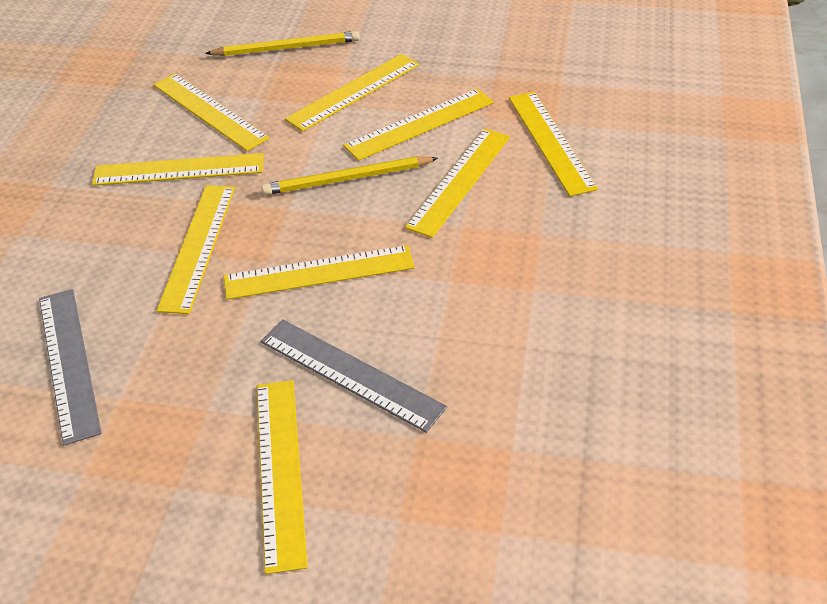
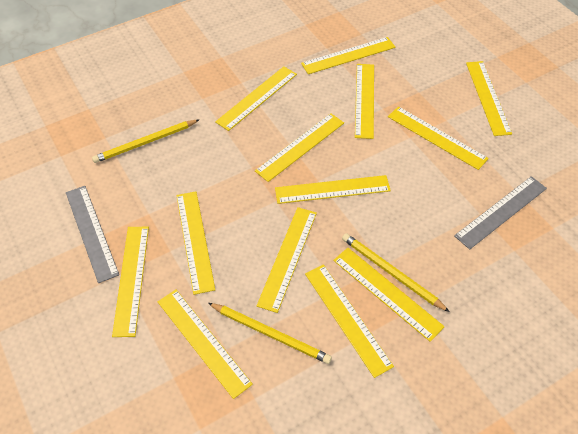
yellow pencil: [205,31,360,56] [261,156,438,195] = 2 -> [92,120,199,163] [208,303,332,364] [342,233,450,312] = 3
yellow ruler: [92,153,263,186] [153,73,269,151] [156,185,235,314] [224,245,415,300] [257,380,308,574] [285,54,419,132] [343,89,494,161] [405,128,510,238] [509,92,598,196] = 9 -> [112,227,149,337] [158,289,253,399] [176,191,215,295] [215,66,297,131] [255,113,344,182] [257,207,317,313] [275,175,391,204] [301,37,396,74] [305,264,394,378] [333,248,445,342] [355,64,374,139] [388,106,489,170] [466,61,512,136] = 13

